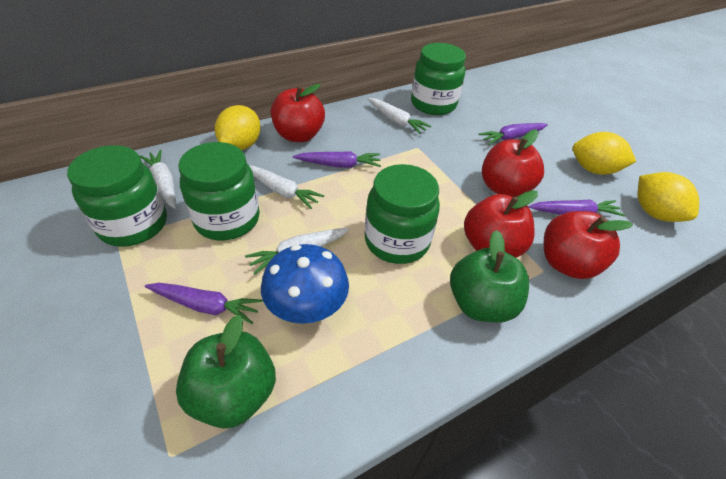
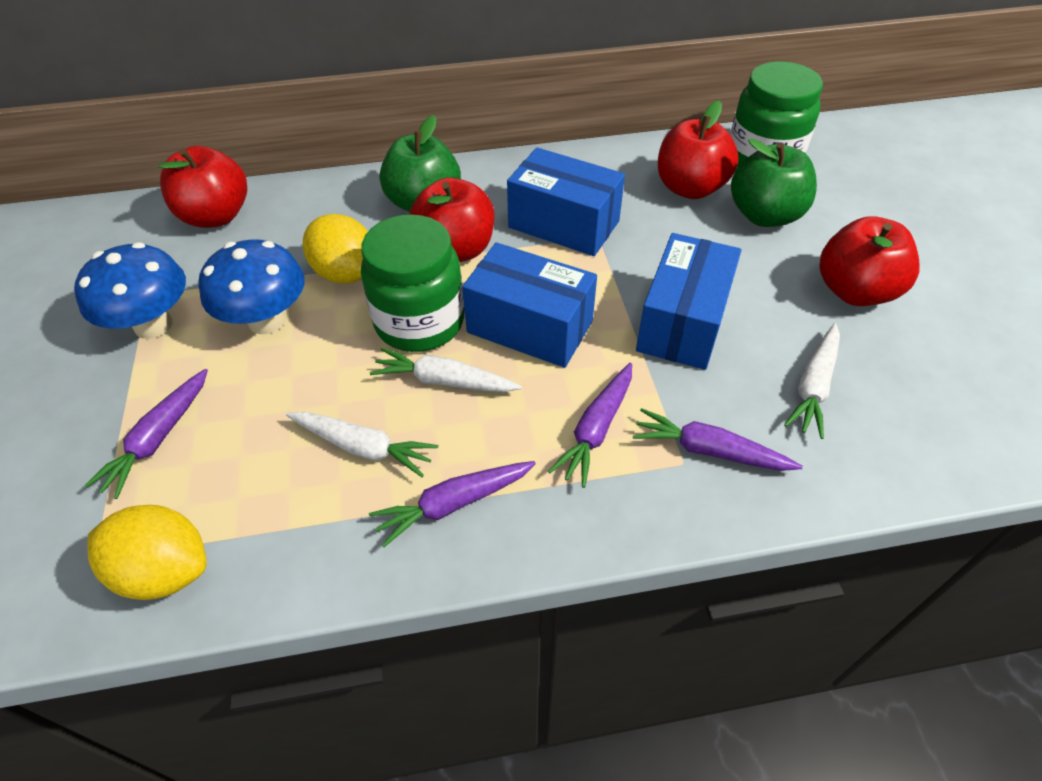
blue box: none = 0 -> [462,242,597,368] [507,148,625,256] [636,233,741,370] = 3
blue mushroom: [261,244,349,324] = 1 -> [74,243,186,339] [198,239,305,334] = 2
green jar: [67,145,167,247] [178,142,260,240] [365,164,440,264] [411,43,466,115] = 4 -> [361,214,464,352] [730,62,823,167] = 2
white carrot: [139,150,176,209] [245,228,349,275] [250,166,324,209] [368,98,431,134] = 4 -> [286,411,438,477] [370,348,522,392] [784,323,840,439] = 3
yellow lemon: [215,105,261,150] [573,132,636,175] [638,172,699,222] = 3 -> [87,505,207,600] [303,214,368,284] = 2

